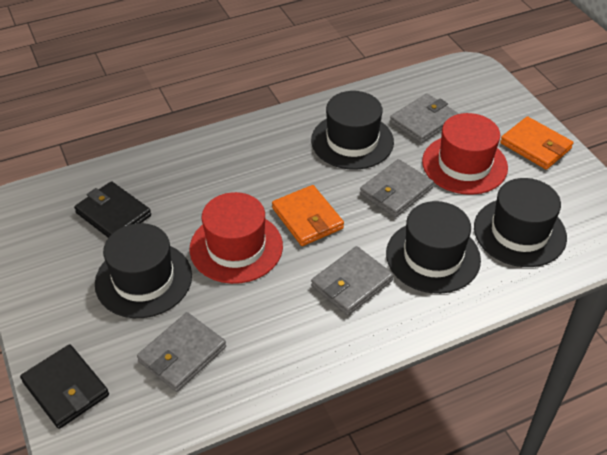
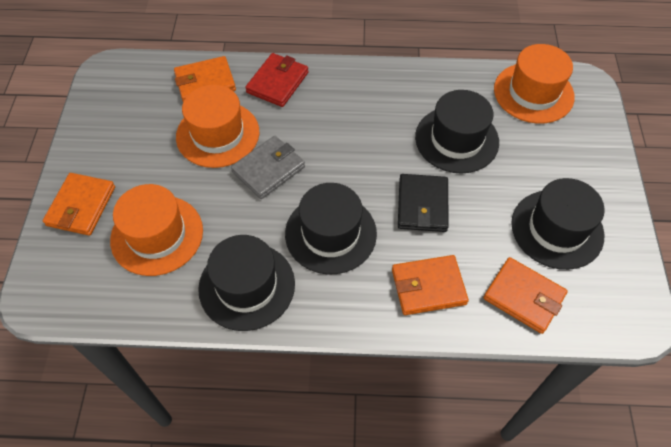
black wallet: [20,344,109,429] [74,181,151,238] = 2 -> [398,174,449,232] = 1
grey wallet: [137,312,226,392] [311,246,394,316] [360,159,434,217] [390,94,458,144] = 4 -> [231,136,305,199] = 1
orange hat: none = 0 -> [110,184,203,276] [176,84,259,168] [494,44,575,124] = 3
orange wallet: [272,185,344,246] [500,116,573,170] = 2 -> [43,173,115,236] [174,56,236,102] [392,255,469,315] [483,257,568,334] = 4
red hat: [189,192,283,284] [422,113,508,195] = 2 -> none = 0
red wallet: none = 0 -> [245,53,309,107] = 1

